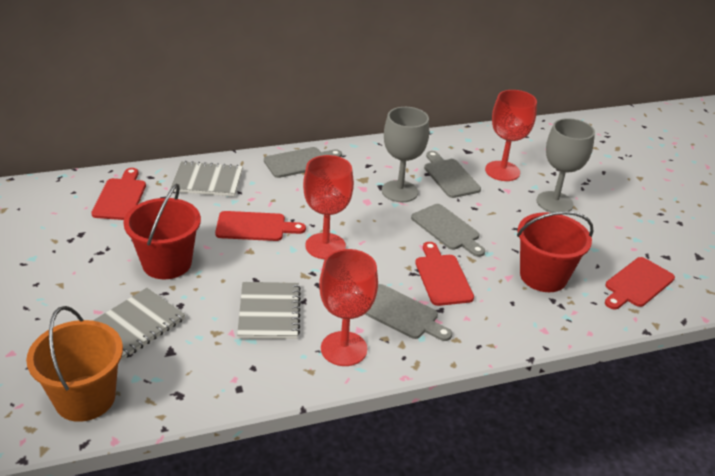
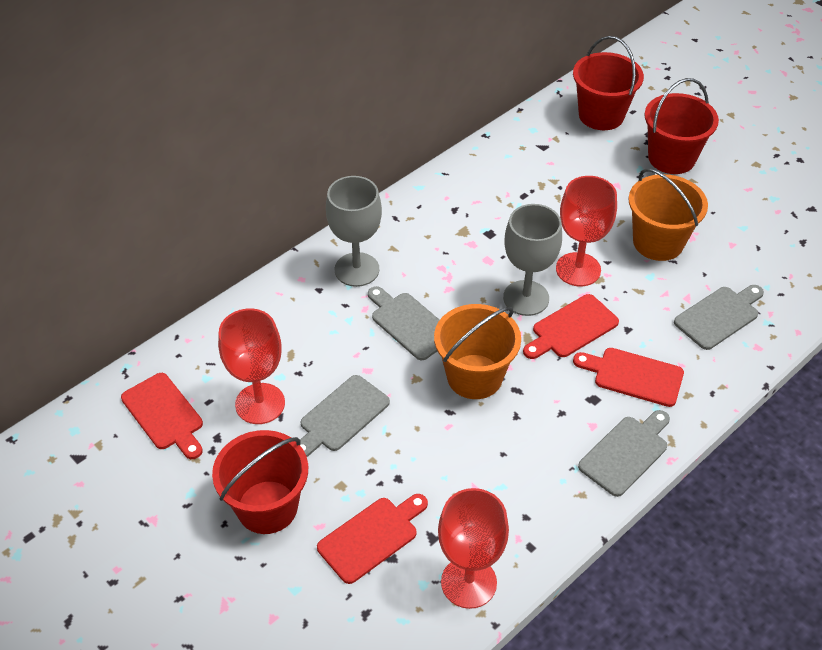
grey notebook: [93,288,185,360] [170,161,243,197] [237,282,301,339] = 3 -> none = 0
orange bucket: [26,306,123,422] = 1 -> [434,304,521,399] [628,168,708,261] = 2
red bucket: [123,183,201,279] [517,211,594,292] = 2 -> [212,430,308,534] [573,36,644,130] [644,78,719,174] = 3

